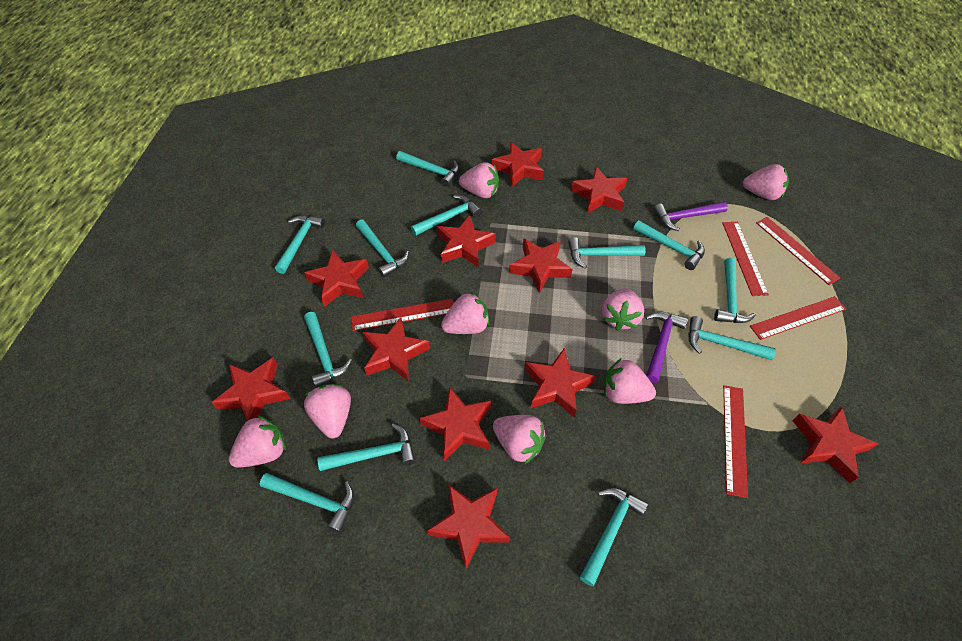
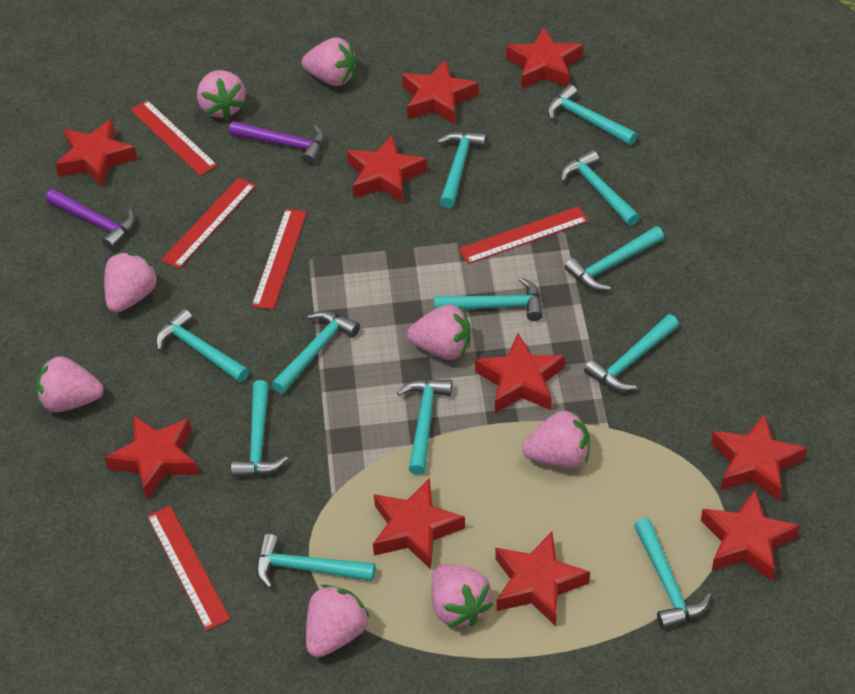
red star: [212,358,290,421] [304,250,369,307] [363,317,430,381] [420,387,491,461] [427,484,510,570] [437,215,496,268] [491,142,544,187] [509,238,573,293] [525,348,596,418] [571,167,627,213] [792,406,878,483] = 11 -> [55,119,137,188] [105,415,199,499] [347,135,427,203] [373,478,465,570] [402,60,479,124] [475,333,565,413] [495,532,590,626] [506,27,583,89] [701,490,800,582] [711,414,807,501] = 10

